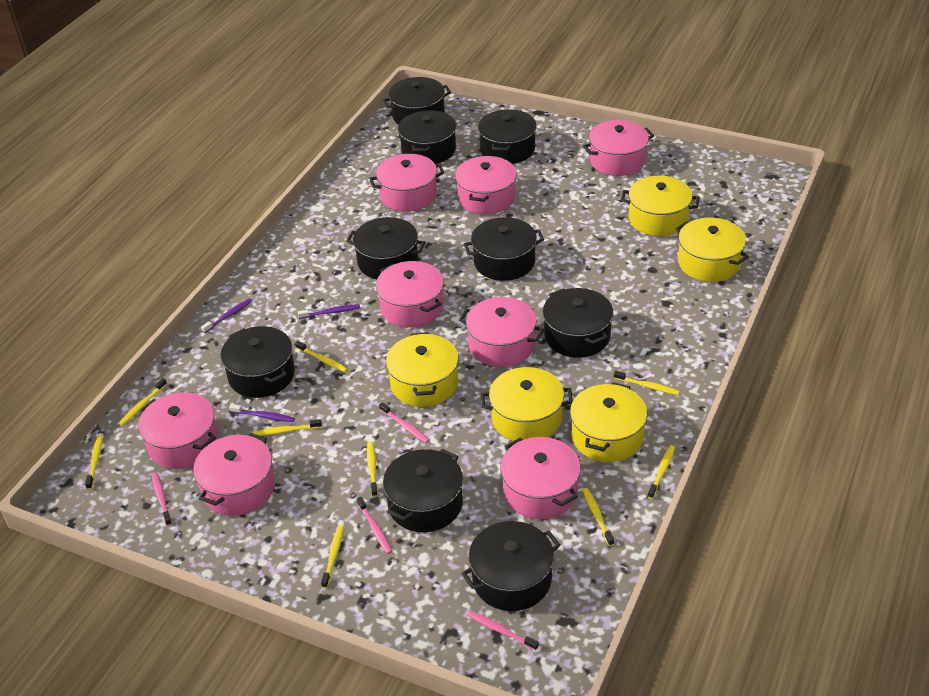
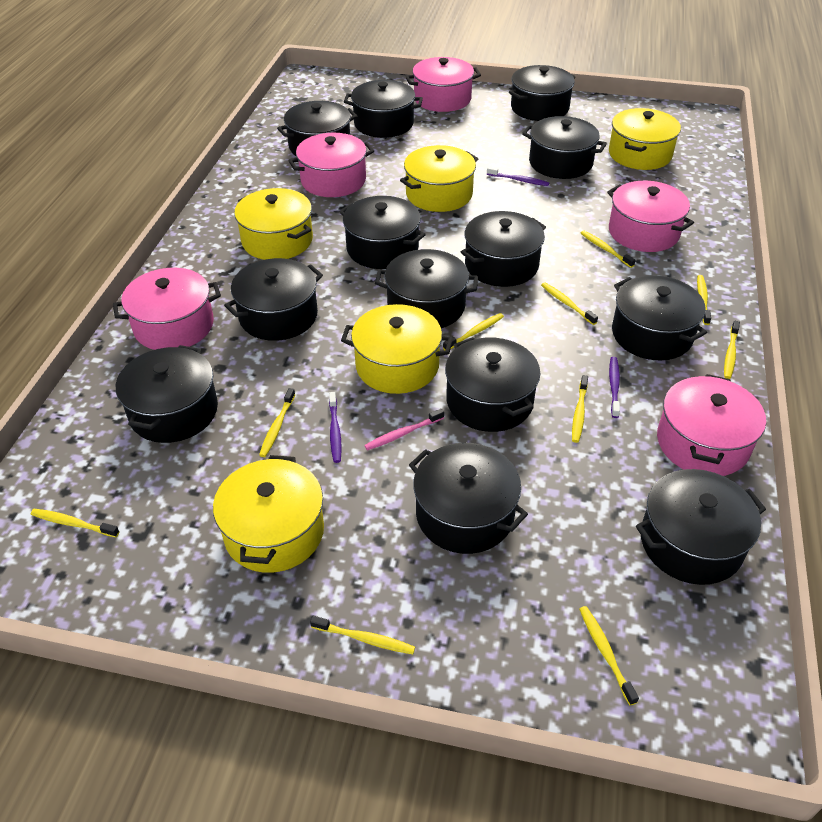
black pot: [221,326,295,398] [346,217,426,279] [383,77,451,125] [383,449,463,532] [398,110,456,164] [461,521,560,611] [464,217,544,281] [478,109,537,164] [543,288,613,358] = 9 -> [116,345,218,443] [224,258,323,341] [277,101,357,156] [339,196,426,269] [344,80,423,138] [375,249,478,328] [409,443,528,554] [445,337,541,432] [461,211,546,287] [509,65,575,121] [522,116,607,179] [612,275,707,360] [636,469,766,585] = 13
pink pot: [138,392,218,469] [193,433,275,516] [369,154,444,212] [376,261,444,328] [455,156,517,214] [459,297,544,367] [500,437,581,519] [583,120,654,176] = 8 -> [113,268,221,350] [288,133,374,197] [405,57,481,112] [607,181,694,252] [657,374,766,476] = 5
pink toothbrush: [152,472,172,526] [357,497,392,554] [379,402,429,443] [467,611,539,651] = 4 -> [364,409,444,451] = 1
yellow toothbrush: [85,435,103,489] [119,378,167,426] [253,419,322,436] [295,341,347,372] [321,525,344,588] [367,441,378,497] [583,488,614,546] [614,371,680,395] [648,445,675,499] = 9 -> [31,509,119,537] [259,388,295,457] [310,616,415,654] [443,313,504,350] [541,282,598,325] [572,375,588,443] [579,606,639,705] [581,231,635,268] [697,275,711,325] [724,321,740,379] = 10

